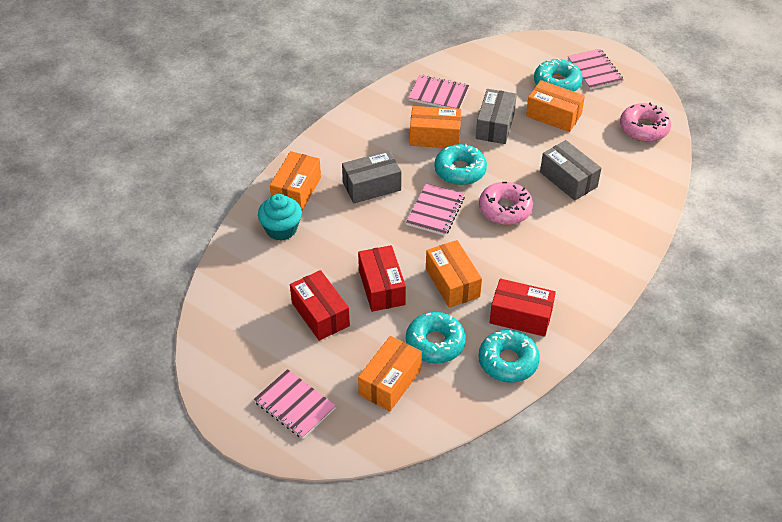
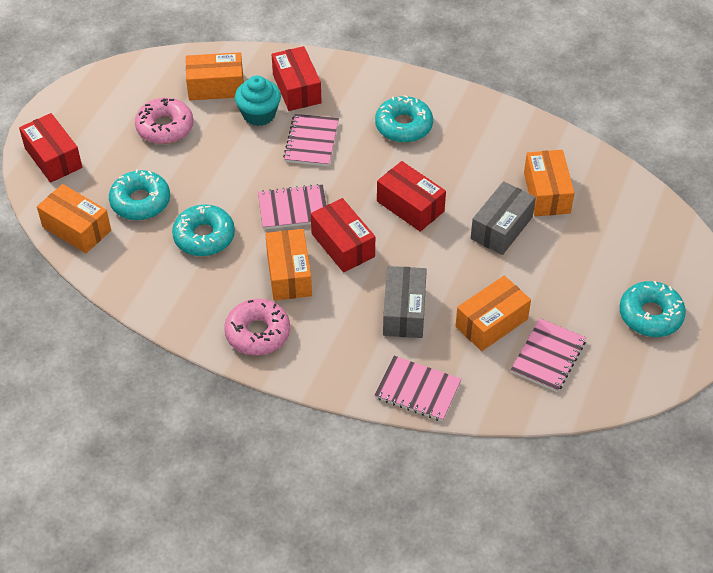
grey box: [342,151,402,203] [476,89,517,144] [540,140,602,201] = 3 -> [383,266,427,338] [471,181,536,255] = 2
red box: [290,270,350,341] [358,245,406,312] [489,279,556,337] = 3 -> [19,113,82,183] [272,46,322,111] [311,198,375,273] [377,161,446,232] = 4

